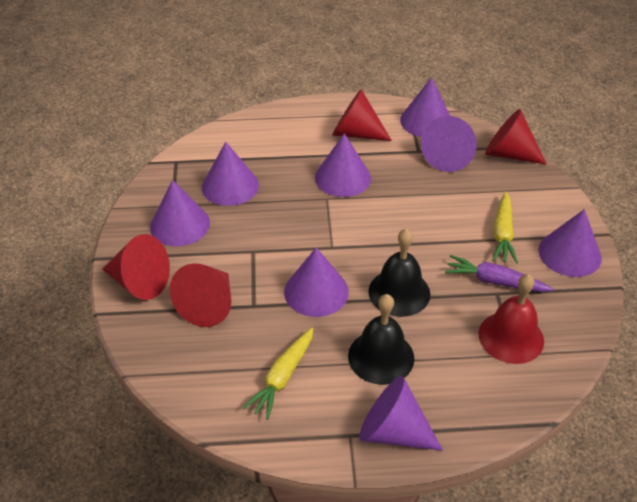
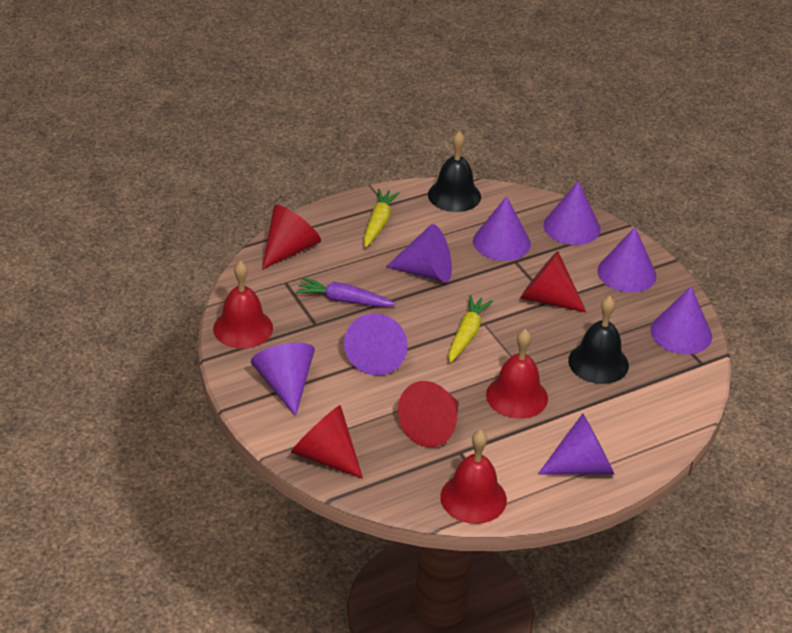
red bell: [479,274,544,364] = 1 -> [213,261,273,349] [440,430,507,524] [486,329,548,419] = 3

